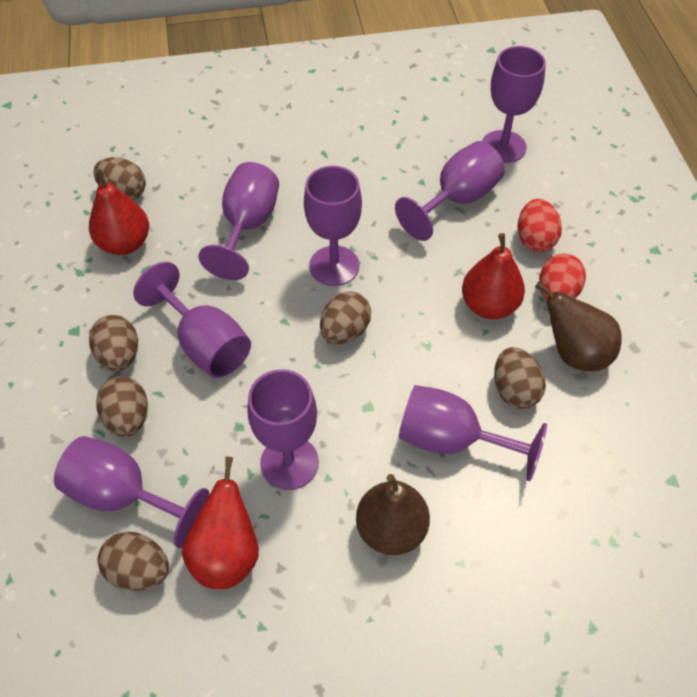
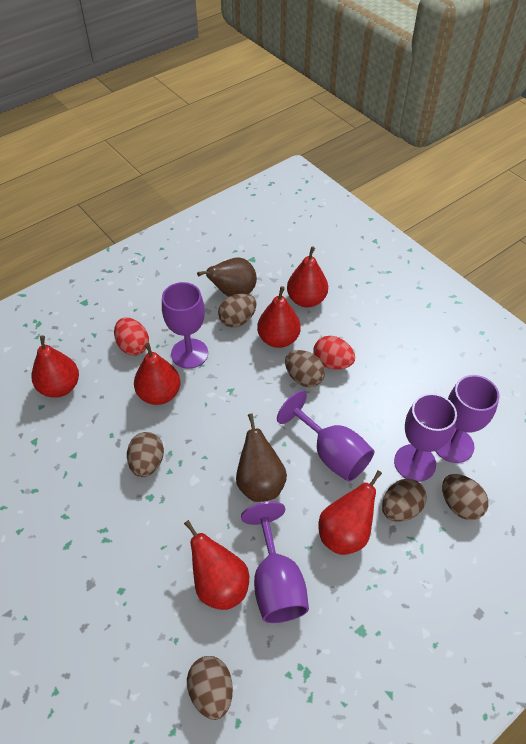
purple goblet: [54,436,210,548] [133,262,251,378] [198,162,279,280] [247,369,319,490] [304,166,362,286] [395,141,505,241] [398,385,547,481] [482,46,546,163] = 8 -> [162,282,208,369] [241,501,309,623] [277,391,374,482] [394,393,457,482] [435,375,500,463] = 5
red pear: [89,169,149,255] [182,457,259,589] [462,233,525,319] = 3 -> [31,335,79,398] [134,343,181,405] [184,520,249,610] [257,286,301,348] [287,247,328,308] [319,470,382,555] = 6

